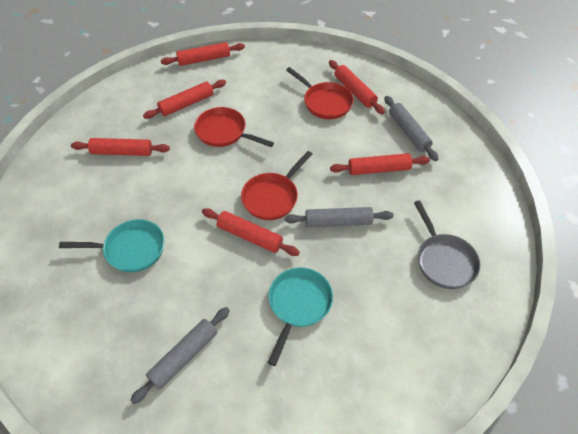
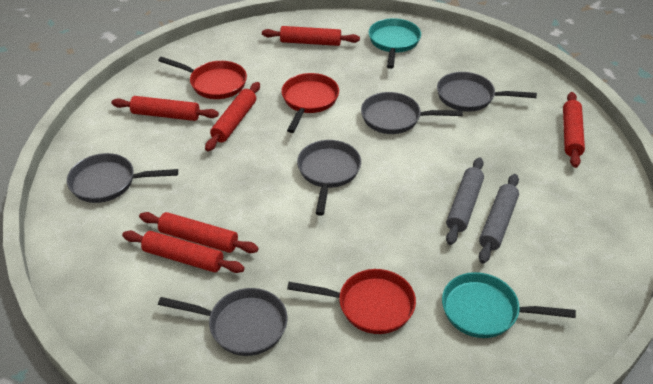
grey pan: [414,200,481,289] = 1 -> [67,153,178,203] [158,288,287,356] [297,140,361,216] [361,92,463,134] [437,72,537,112] = 5
grey rolling pin: [130,307,230,404] [285,207,394,227] [384,96,438,161] = 3 -> [446,157,484,245] [479,174,519,264] = 2

